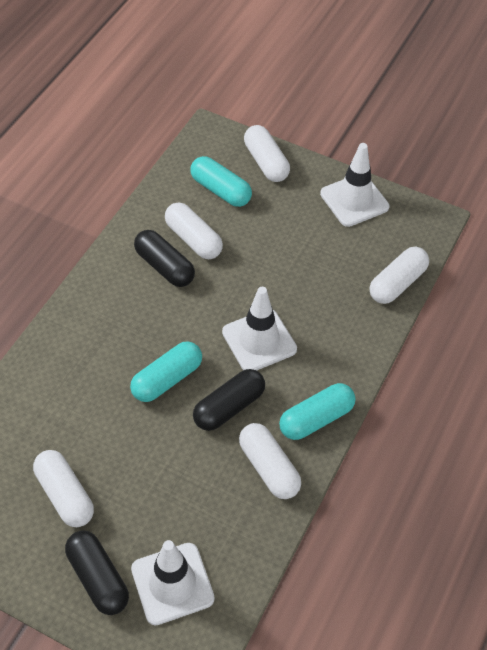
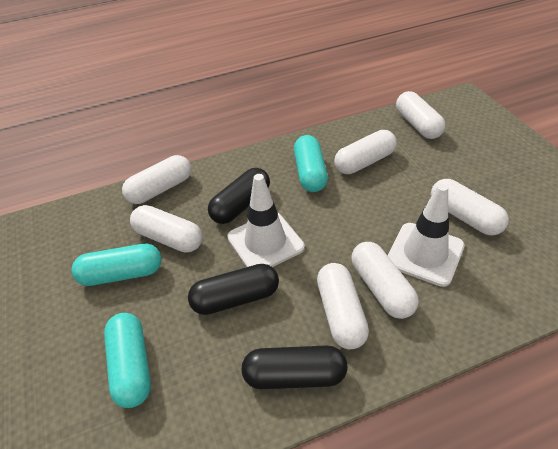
white capsule: [33,450,94,527] [165,202,223,259] [239,423,301,499] [244,125,290,182] [370,247,429,304] = 5 -> [122,155,191,204] [130,205,203,253] [317,263,369,350] [334,130,397,174] [351,242,419,319] [396,91,446,139] [431,179,509,236] = 7
white traffic cone: [131,540,215,625] [222,287,297,371] [320,143,389,227] = 3 -> [227,174,305,267] [387,184,465,287] = 2

